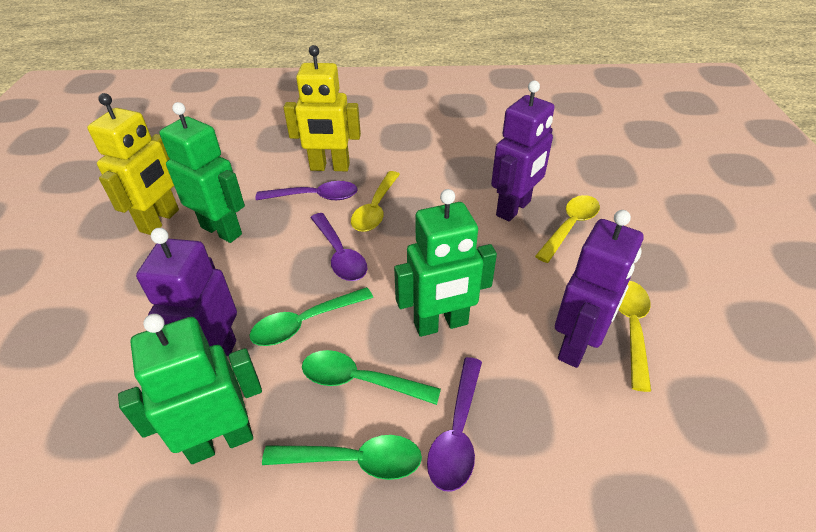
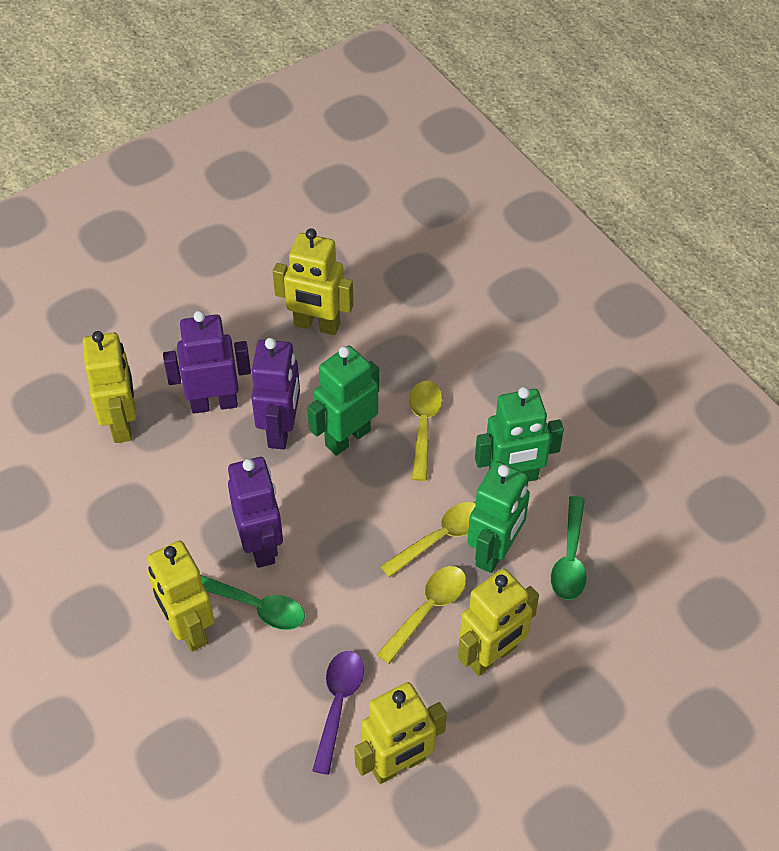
green spoon: [250,287,373,346] [262,435,422,480] [302,350,441,405] = 3 -> [201,575,305,630] [551,496,587,600] = 2
purple spoon: [255,181,358,200] [311,213,367,281] [427,357,482,492] = 3 -> [312,651,364,775] = 1
yellow robot: [87,93,179,235] [283,45,361,171] = 2 -> [83,331,136,443] [148,541,214,652] [273,228,354,335] [354,682,447,784] [458,568,539,676] = 5

